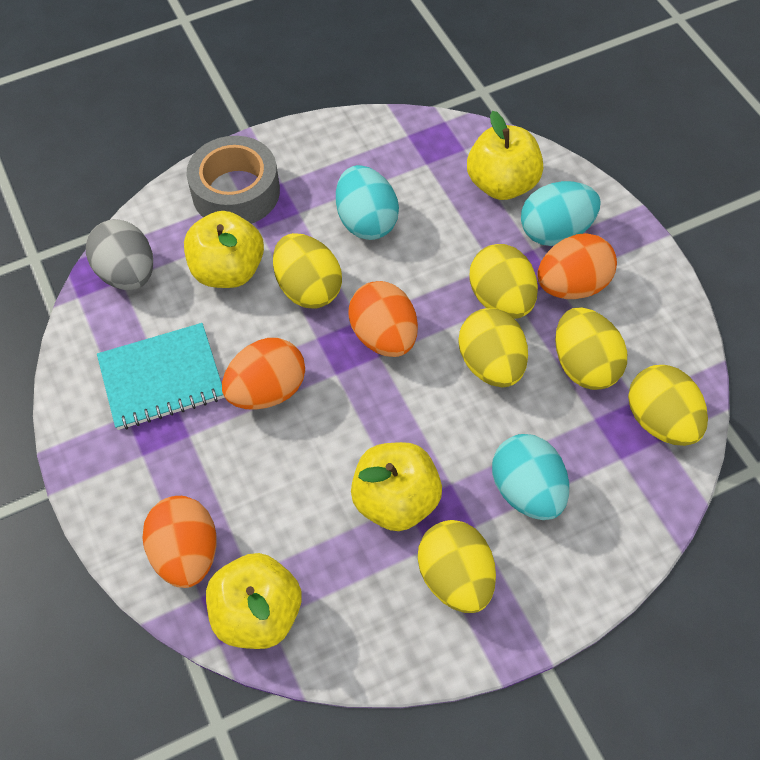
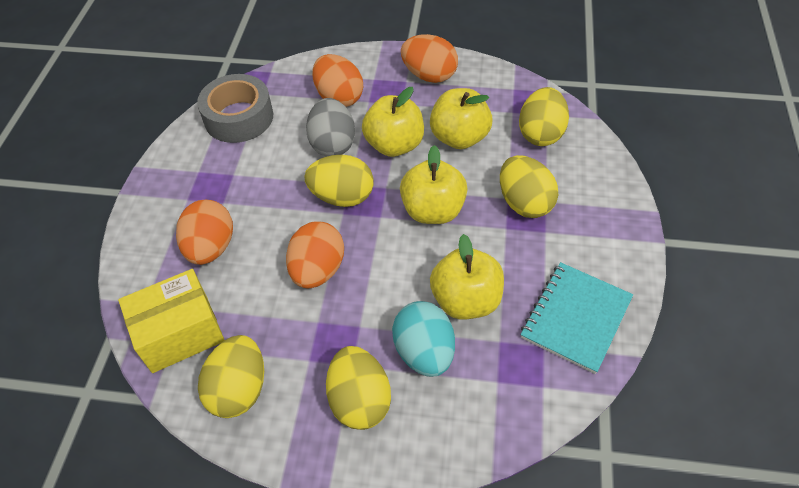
turquoise egg: [336,165,399,240] [492,434,569,520] [521,181,601,246] = 3 -> [392,301,455,377] = 1
yellow box: none = 0 -> [118,269,224,373] = 1
yellow egg: [273,233,342,309] [418,520,496,613] [459,308,528,387] [469,244,538,319] [555,308,627,390] [628,365,708,446] = 6 -> [198,335,264,418] [305,155,374,207] [326,346,391,430] [500,155,558,218] [519,87,569,146] = 5

